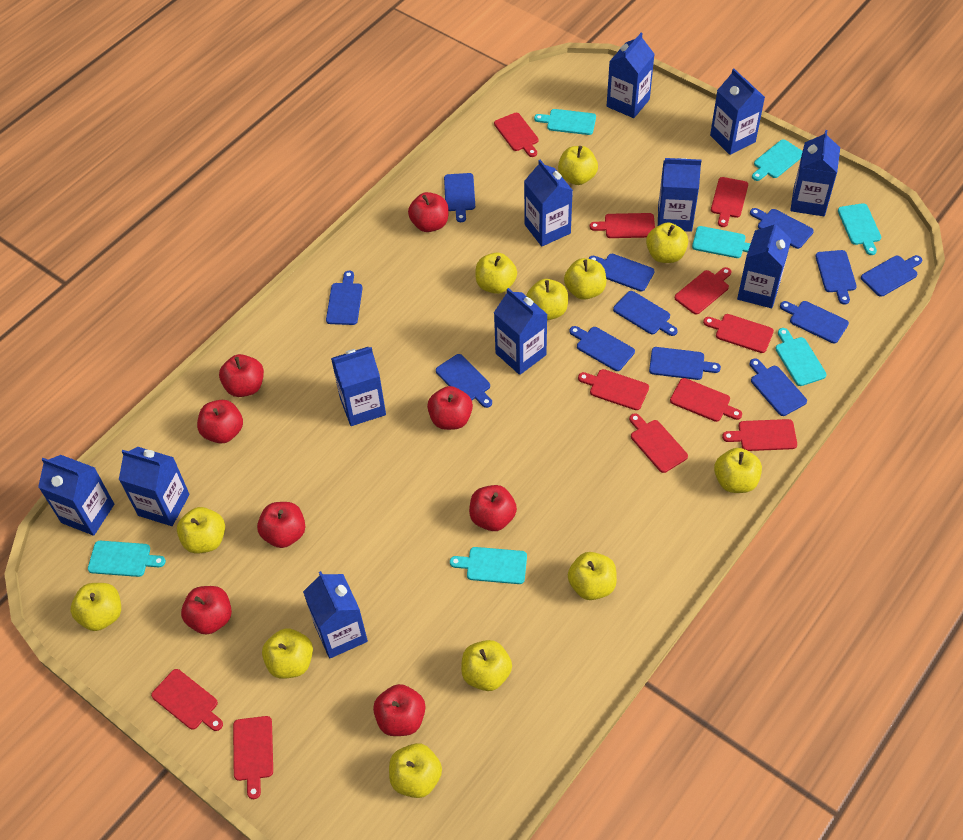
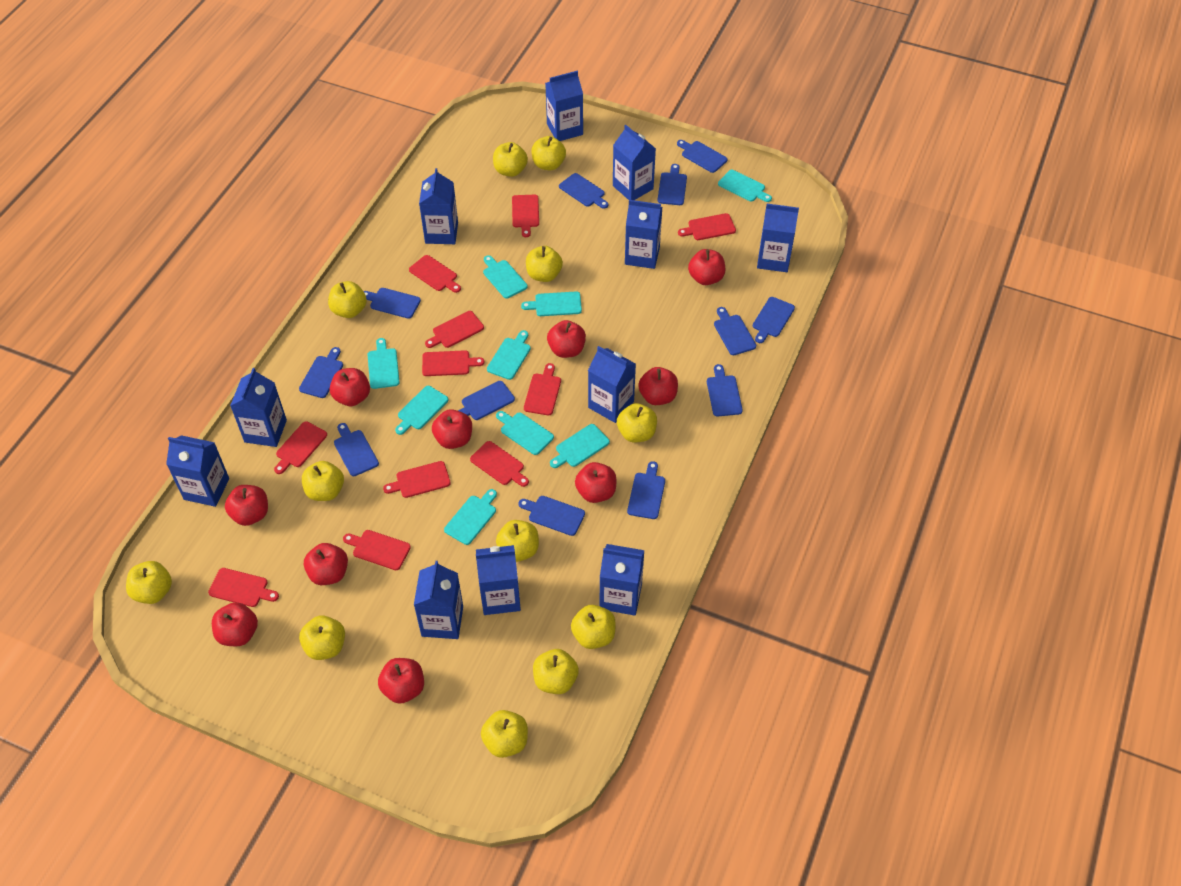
red apple: [181,586,232,635] [197,400,243,444] [219,354,264,397] [257,502,305,548] [373,684,426,736] [408,192,448,232] [427,386,473,430] [469,485,517,531] = 8 -> [212,602,258,646] [225,485,268,526] [304,543,348,585] [330,368,370,406] [378,658,424,704] [432,409,472,449] [547,320,586,358] [575,462,616,503] [638,367,678,405] [688,249,725,285] = 10
turquoise cutting board: [88,541,166,577] [450,547,527,584] [534,109,596,135] [692,226,751,258] [752,139,803,181] [775,328,827,386] [838,203,881,255] = 7 -> [368,338,400,389] [395,386,448,435] [444,489,497,545] [483,255,528,299] [487,330,531,380] [496,411,554,455] [521,291,582,316] [550,424,610,468] [718,170,772,202] = 9

